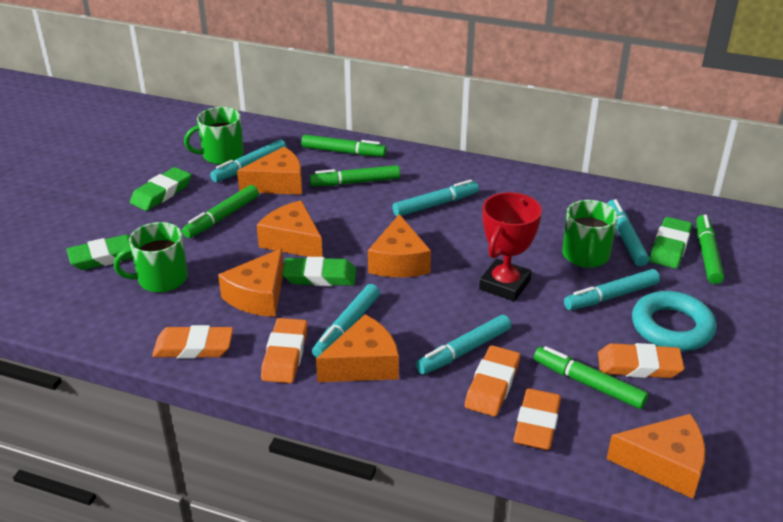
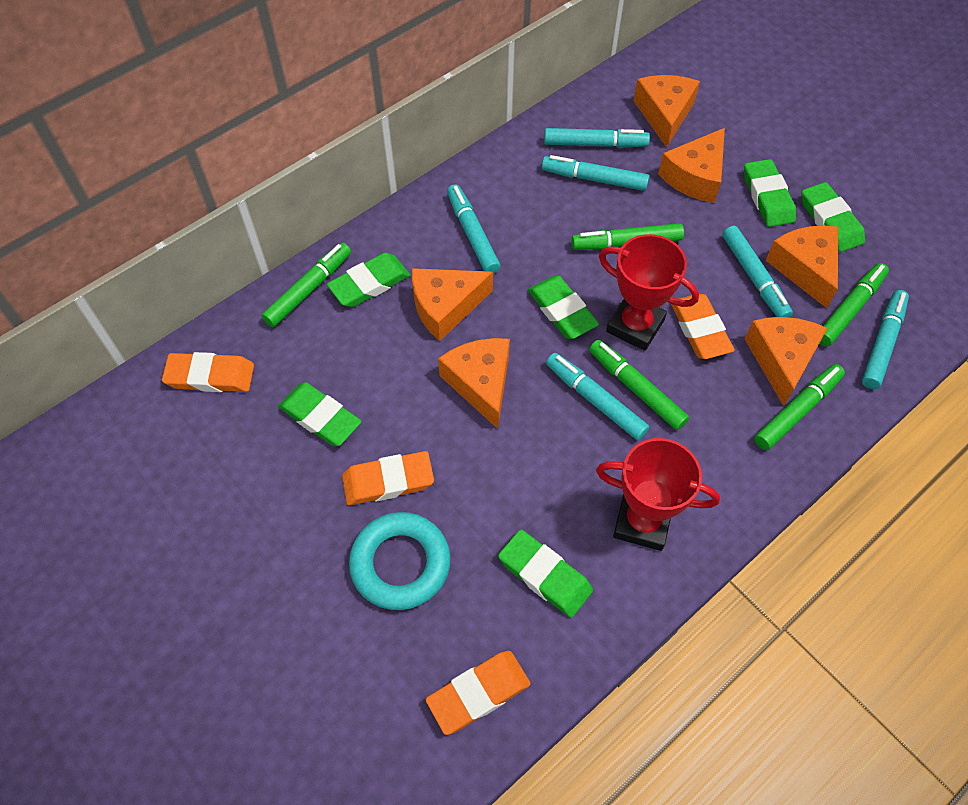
green eraser: [66,235,133,270] [130,167,191,211] [282,257,356,286] [649,217,692,268] = 4 -> [278,382,362,446] [327,253,410,307] [498,529,593,618] [528,276,599,339] [744,159,796,227] [801,182,865,252] = 6
green mug: [114,222,188,293] [184,107,244,165] [562,200,618,268] = 3 -> none = 0
orange eraser: [152,325,233,358] [261,318,308,383] [465,345,520,416] [513,388,561,450] [598,343,684,378] = 5 -> [162,352,254,392] [342,451,434,506] [426,651,531,735] [671,294,735,359] = 4
red trophy: [479,192,542,302] = 1 -> [596,438,720,551] [599,234,699,351] = 2

